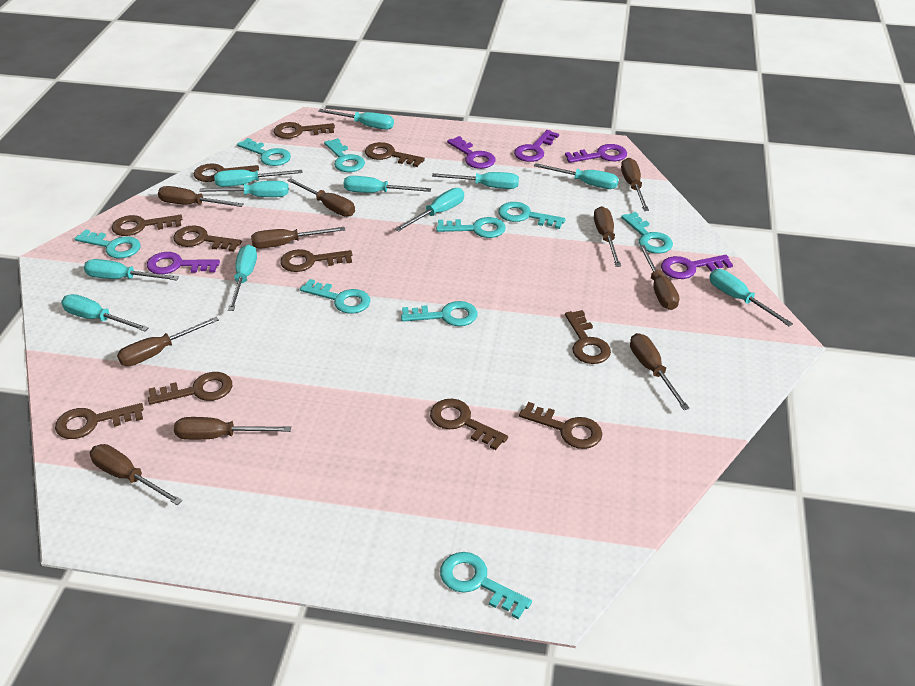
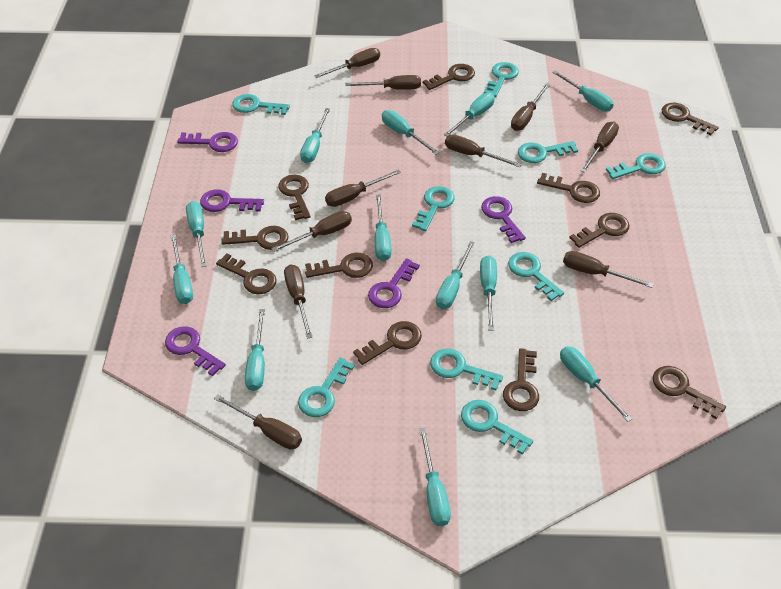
turquoise screwdriver: [61,294,149,331] [84,259,179,280] [199,181,289,197] [214,170,302,187] [228,245,257,311] [318,109,394,130] [344,176,431,193] [395,188,464,232] [432,172,519,189] [534,163,619,189] [709,269,793,326] = 11 -> [171,234,193,304] [186,201,207,267] [245,309,265,391] [300,108,330,163] [375,194,391,261] [382,110,440,155] [419,428,451,526] [436,241,475,309] [444,92,495,136] [480,255,497,331] [552,70,614,111] [560,346,632,422] = 12

